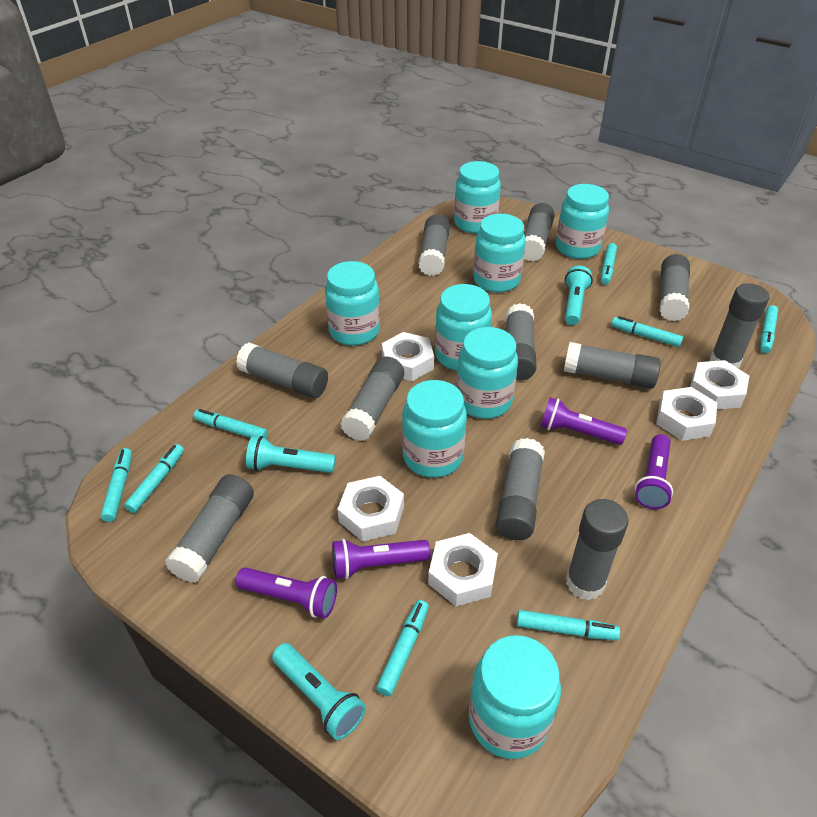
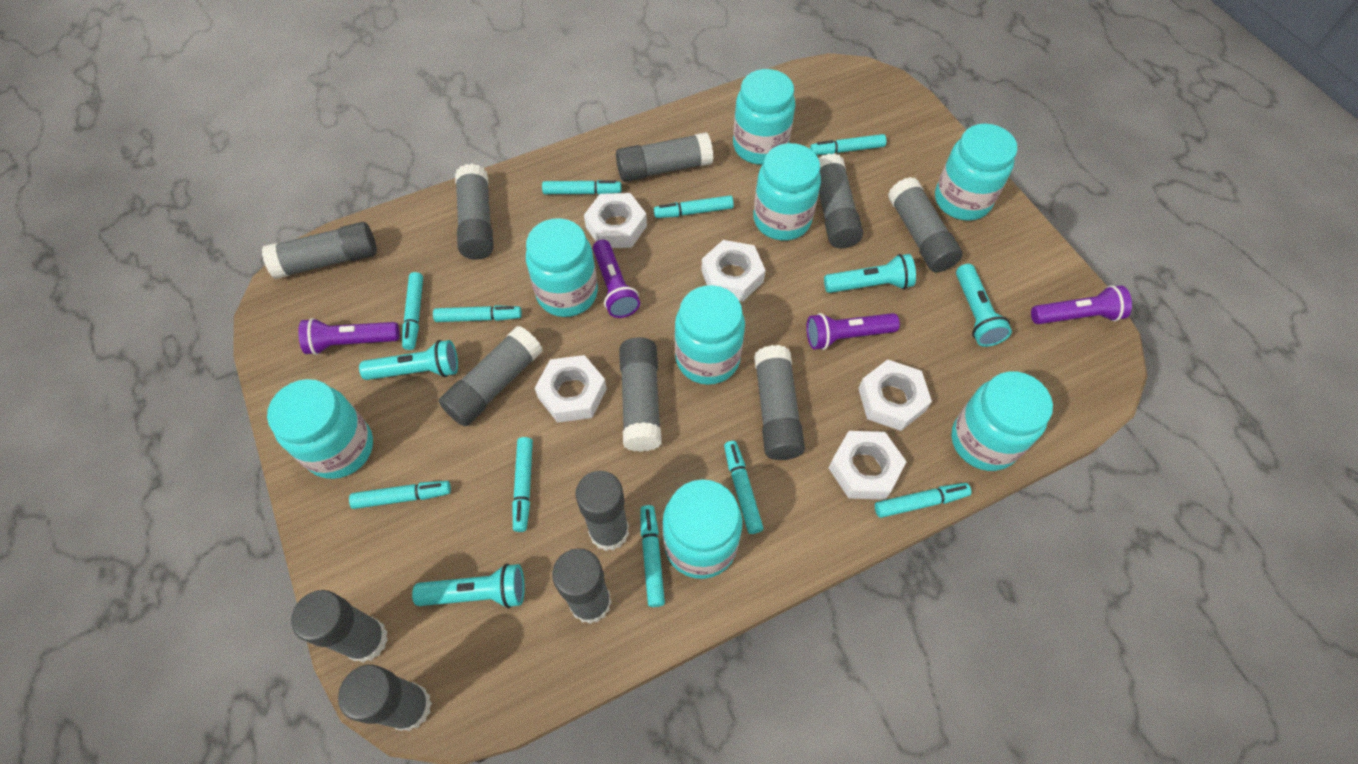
grey glue stick: [165,474,254,583] [236,343,328,398] [340,357,404,441] [419,214,450,276] [496,438,545,540] [506,303,536,380] [524,203,555,262] [564,342,661,389] [566,499,628,600] [660,254,690,321] [710,283,769,368] = 11 -> [262,222,377,279] [291,590,388,662] [338,665,432,731] [439,326,543,426] [455,164,494,260] [552,548,612,624] [575,471,629,551] [616,132,713,182] [619,337,662,452] [754,345,805,460] [818,153,863,248] [888,177,963,272] = 12
turquoise flashlight: [246,436,336,473] [272,643,366,740] [565,266,593,325] = 3 -> [359,340,458,380] [412,564,525,608] [824,254,916,293] [956,264,1012,347] = 4
turquoise marker: [100,448,132,522] [124,444,184,513] [194,409,268,439] [376,600,429,696] [517,610,620,640] [601,243,617,285] [611,316,683,347] [760,305,778,353] = 8 -> [349,481,451,509] [402,272,423,350] [433,305,522,322] [512,437,533,532] [542,180,621,195] [641,505,665,607] [654,195,734,218] [724,441,764,534] [810,134,886,155] [875,483,971,518] = 10

